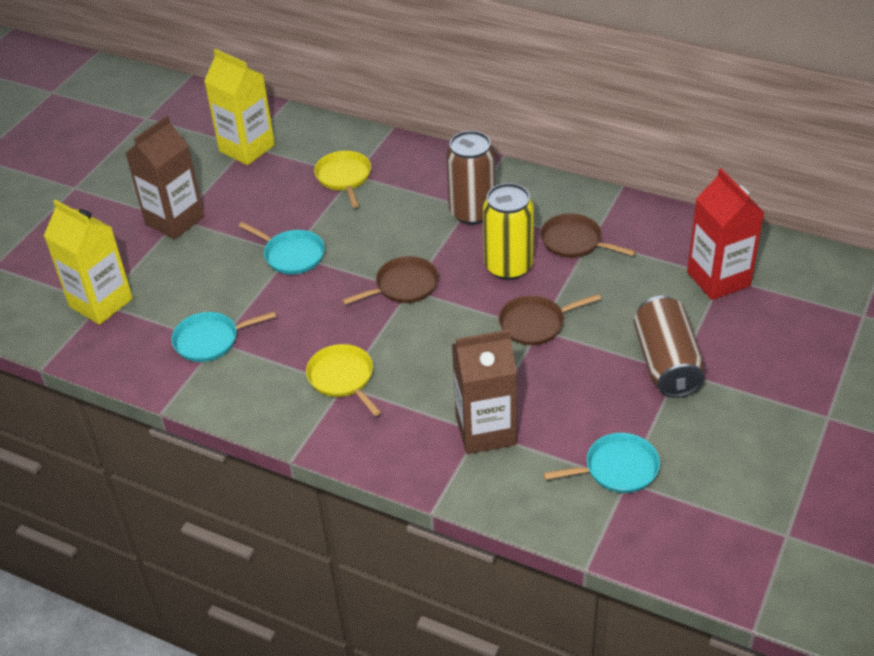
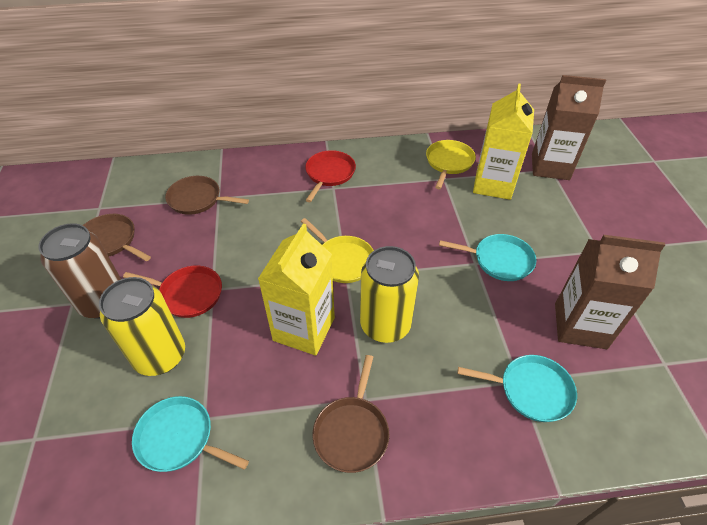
brown can: [446,131,495,225] [634,296,705,398] = 2 -> [38,223,121,319] = 1
red carton: [687,168,765,300] = 1 -> none = 0
red pan: none = 0 -> [123,265,222,318] [305,150,356,202] = 2
yellow can: [483,183,534,280] = 1 -> [99,277,185,376] [360,246,419,343] = 2

